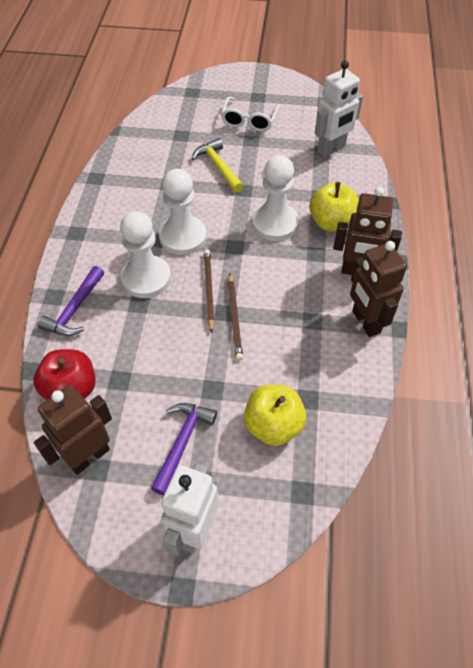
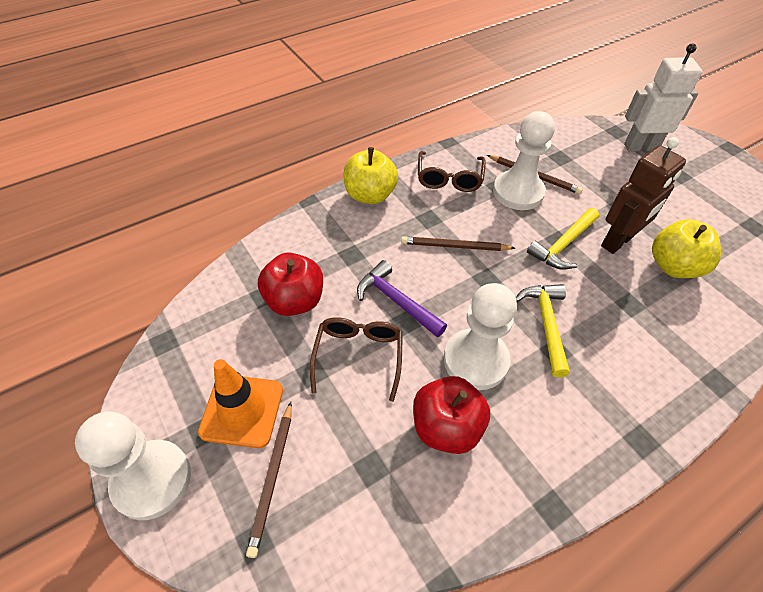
brown glasses: none = 0 -> [310,317,403,402] [418,151,486,192] = 2
brown pencil: [204,249,214,333] [228,273,243,361] = 2 -> [246,402,292,558] [401,236,515,251] [487,155,583,194] = 3
brown robot: [34,385,112,475] [333,187,402,275] [350,241,407,337] = 3 -> [601,137,686,254] = 1
orange traffic cone: none = 0 -> [198,359,283,448] = 1
purple hammer: [38,266,104,336] [151,403,217,495] = 2 -> [357,260,447,337] = 1
red apple: [33,349,96,400] = 1 -> [258,252,323,316] [413,376,490,454] = 2
white glasses: [221,97,280,132] = 1 -> none = 0
white robot: [161,463,218,556] [315,60,363,157] = 2 -> [624,44,702,152] = 1
yellow hammer: [192,138,243,193] = 1 -> [516,284,570,377] [527,208,599,270] = 2

